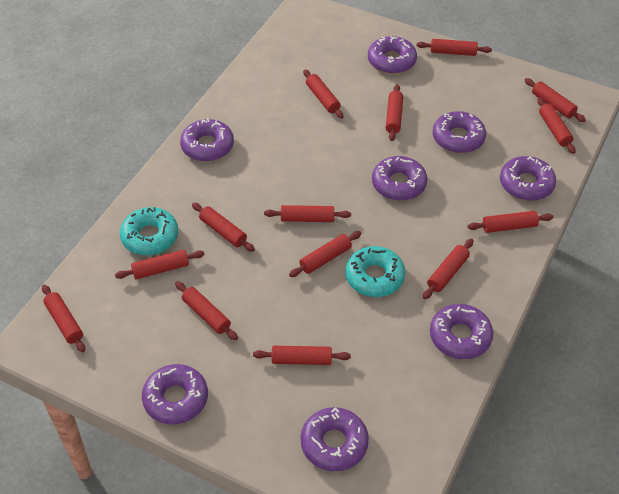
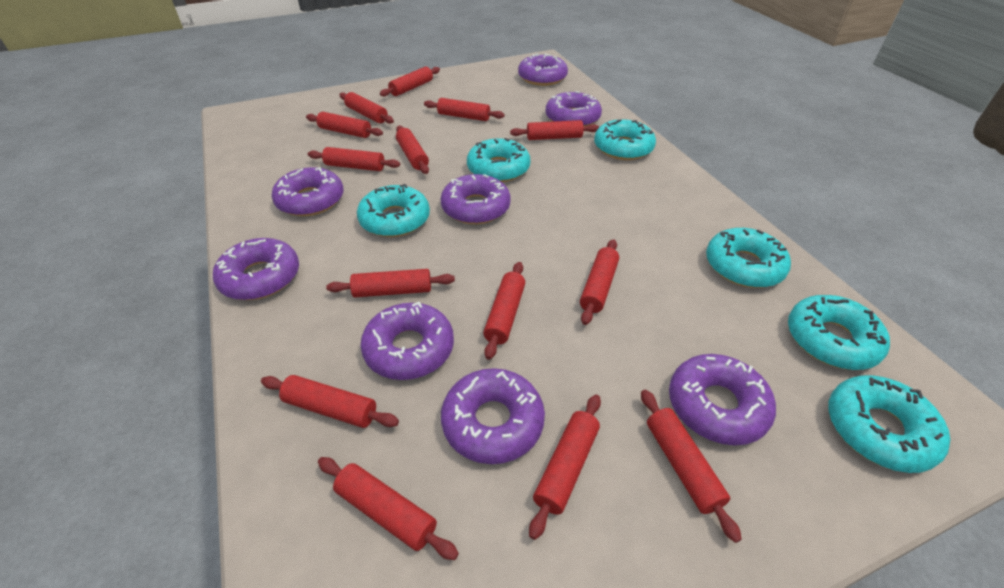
turquoise donut: [120,207,178,256] [345,246,405,297] = 2 -> [357,184,430,237] [467,138,530,182] [594,119,656,160] [706,228,791,288] [788,295,890,370] [828,375,951,473] = 6

